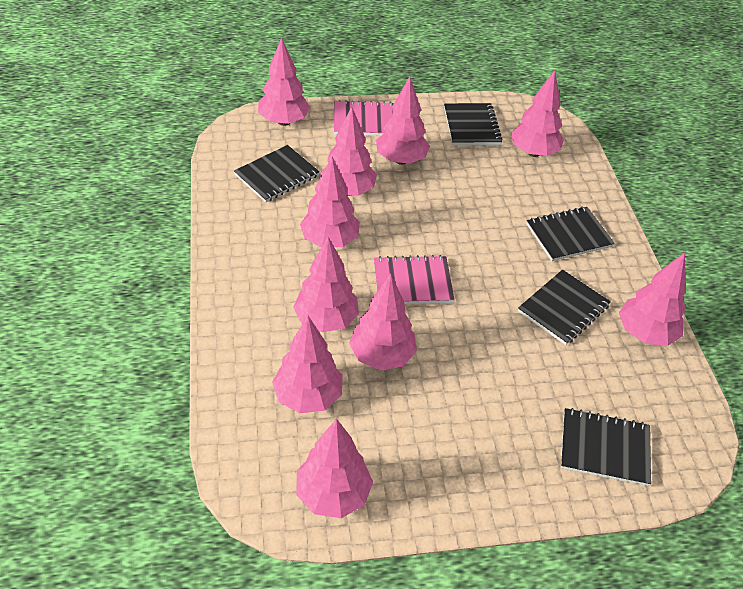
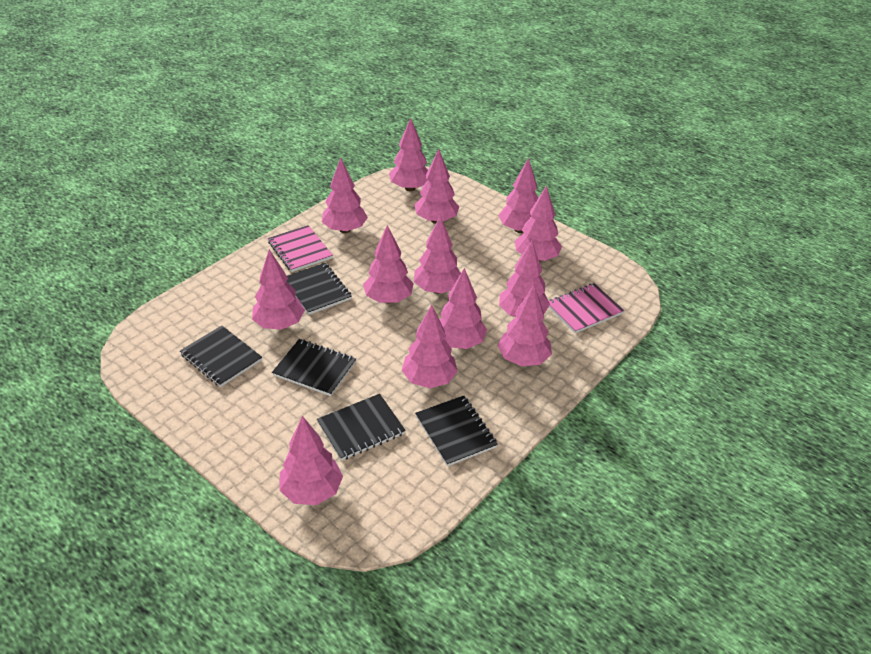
pink tree: [258,37,310,126] [272,316,343,413] [293,237,359,332] [296,419,373,518] [300,156,360,247] [320,107,377,196] [349,274,417,370] [376,77,430,165] [511,70,564,157] [619,253,686,346] = 10 -> [252,249,305,329] [279,416,343,505] [322,158,368,233] [363,225,414,303] [389,118,428,191] [402,305,458,388] [414,149,459,224] [414,216,461,294] [440,268,487,349] [498,158,538,233] [498,285,552,366] [499,241,550,317] [515,185,562,262] = 13

